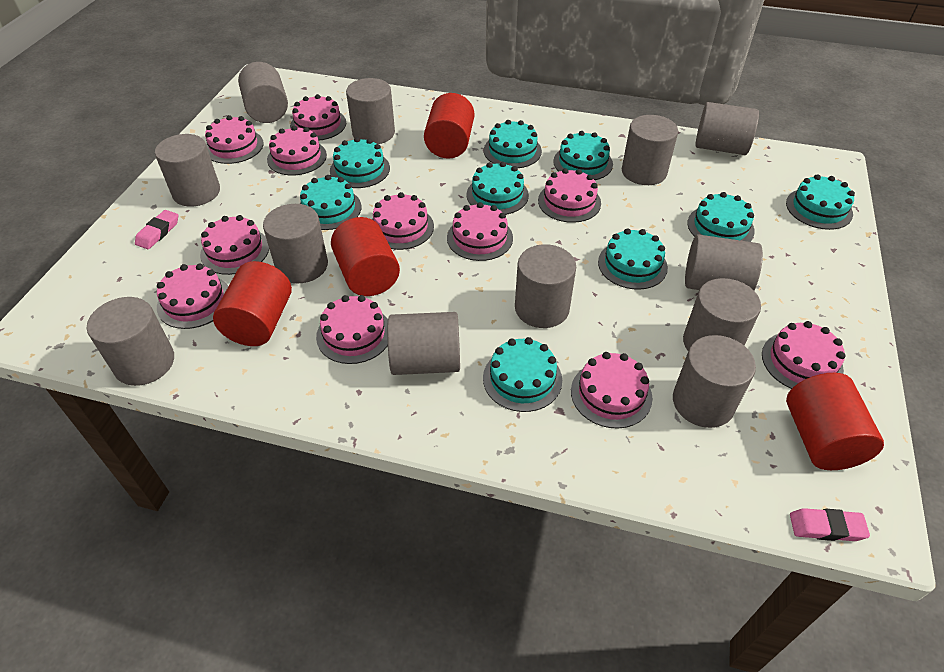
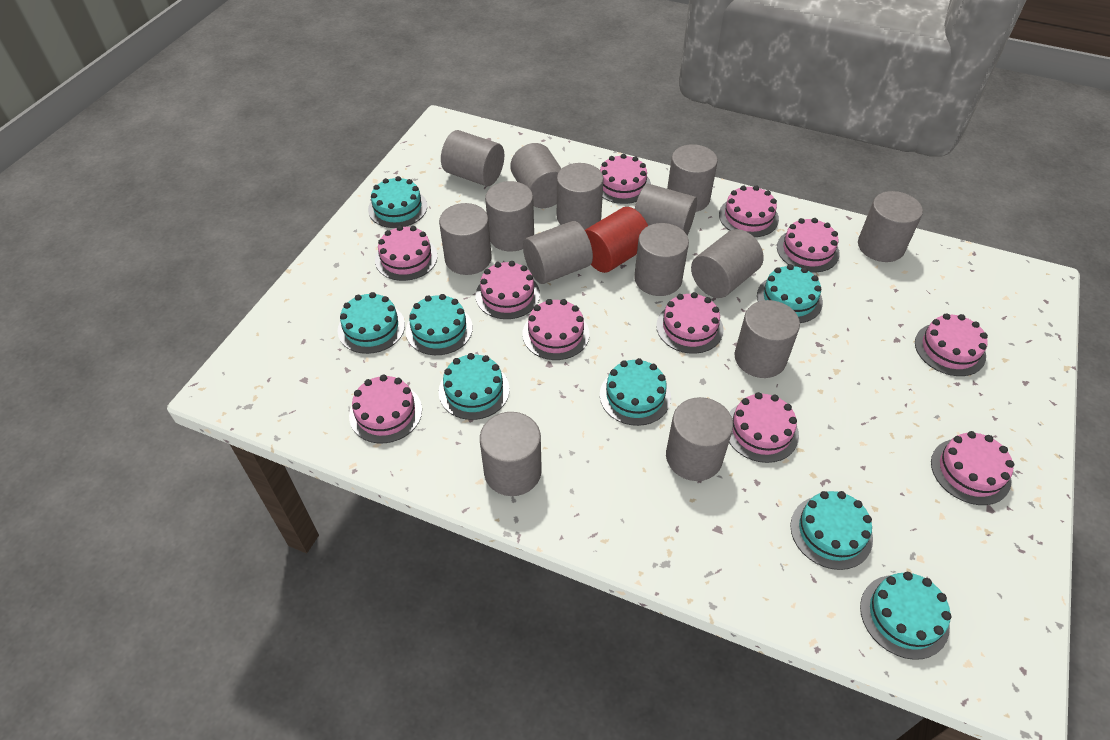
grey cylinder: [87,297,174,386] [155,134,220,207] [238,62,288,123] [263,204,328,283] [346,78,395,144] [387,312,460,375] [515,244,576,328] [622,115,678,185] [673,335,756,428] [683,278,761,351] [685,234,763,291] [695,102,759,155] = 12 -> [439,203,492,275] [441,130,504,186] [480,412,542,496] [485,181,534,252] [510,143,561,208] [523,221,593,284] [557,163,604,230] [634,223,689,296] [635,184,697,235] [666,397,733,481] [667,144,718,212] [691,229,764,298] [735,300,800,378] [858,191,923,262] = 14
pink eraser: [135,210,178,249] [790,508,870,541] = 2 -> none = 0
red cylinder: [213,261,292,346] [331,217,400,296] [424,93,474,159] [786,373,884,470] = 4 -> [585,207,648,273] = 1
turquoise cake: [300,175,361,230] [330,137,390,188] [467,162,529,215] [483,337,562,412] [484,120,542,168] [553,131,613,180] [598,228,668,290] [687,192,755,242] [786,174,855,230] = 9 -> [338,292,405,354] [368,176,427,228] [406,294,473,355] [439,353,510,420] [600,358,671,426] [757,264,823,323] [790,491,873,570] [860,572,951,660] = 8

